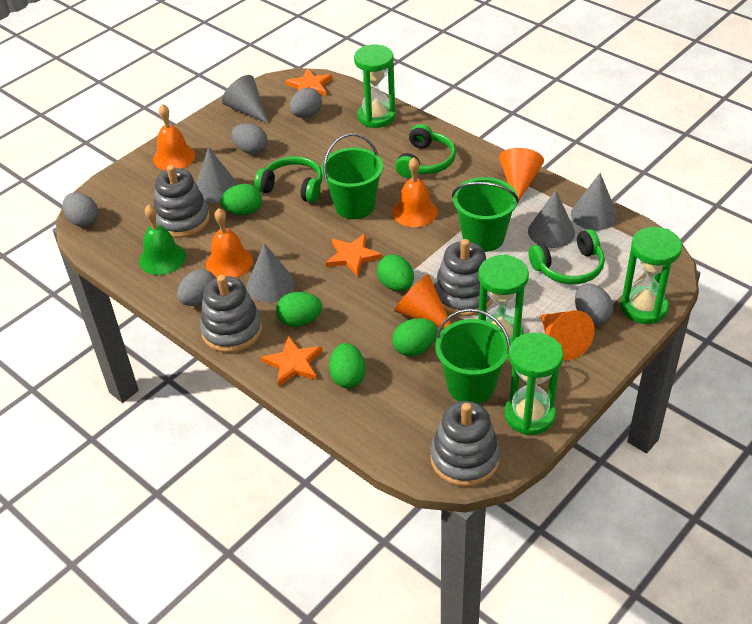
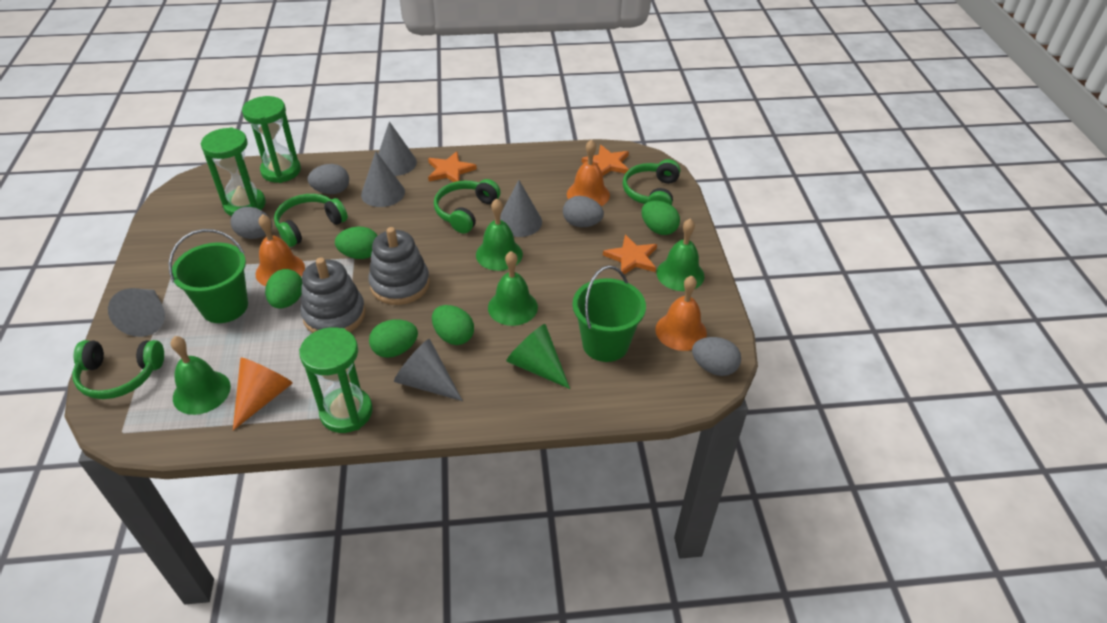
green bell: [139,204,186,275] = 1 -> [171,336,231,415] [476,198,523,271] [488,251,538,326] [657,218,704,291] = 4
green bucket: [321,133,383,219] [435,309,511,404] [452,177,519,252] = 3 -> [169,229,248,323] [572,265,646,362] = 2
green cone: none = 0 -> [506,324,570,389] = 1
green headphones: [254,156,322,203] [395,124,456,178] [528,229,605,284] = 3 -> [72,340,164,399] [274,194,348,247] [434,179,501,233] [623,159,680,205] = 4
green hourglass: [354,45,395,128] [478,254,529,344] [504,332,563,435] [620,227,682,324] = 4 -> [201,127,266,216] [242,96,301,183] [299,327,373,433] = 3
grey egg: [63,192,98,227] [177,269,216,306] [231,123,268,154] [290,88,322,118] [575,283,613,325] = 5 -> [231,207,272,239] [307,164,349,194] [563,196,604,227] [692,337,741,376] = 4
grey stacking toy: [154,165,210,238] [200,275,262,353] [430,401,500,487] [434,239,493,316] = 4 -> [301,257,366,333] [368,227,430,305] = 2
orange cone: [394,274,451,329] [499,148,544,204] [540,310,595,360] = 3 -> [233,357,293,430] = 1

